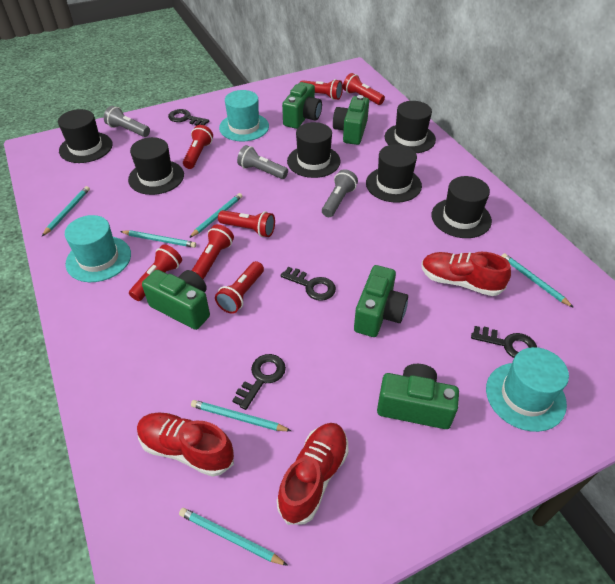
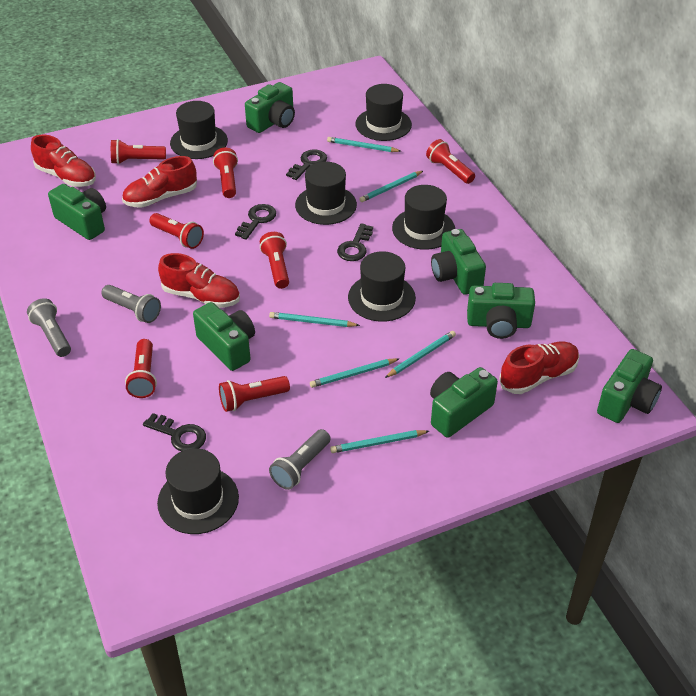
green camera: [142,270,210,330] [282,82,322,129] [333,95,369,145] [354,265,408,337] [377,364,459,429] = 5 -> [48,184,106,240] [193,302,255,371] [245,82,295,133] [430,367,498,438] [431,229,486,295] [467,283,535,339] [597,349,662,423] = 7
red shoe: [137,412,234,477] [277,423,348,525] [421,252,511,296] = 3 -> [31,135,96,187] [122,156,197,208] [158,253,240,308] [499,342,579,394] = 4
turquoise hat: [65,215,131,282] [219,90,269,141] [486,347,569,432] = 3 -> none = 0

